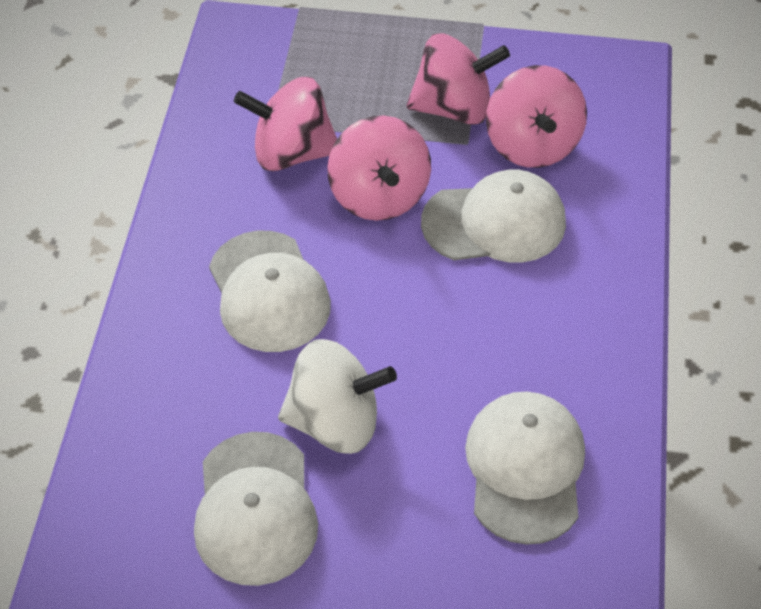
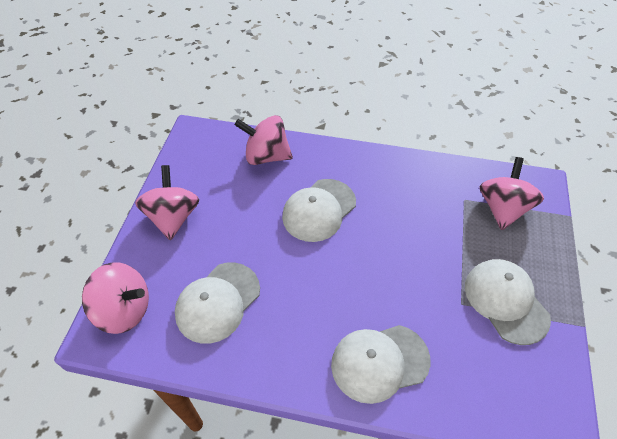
white spinning top: [278,339,397,454] = 1 -> none = 0

